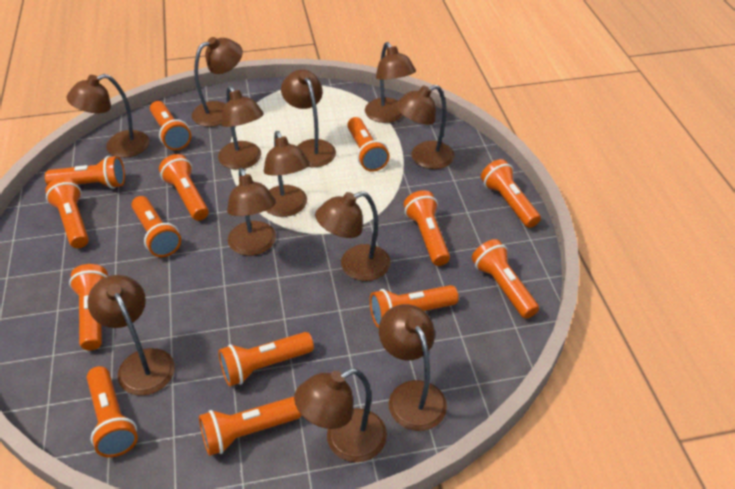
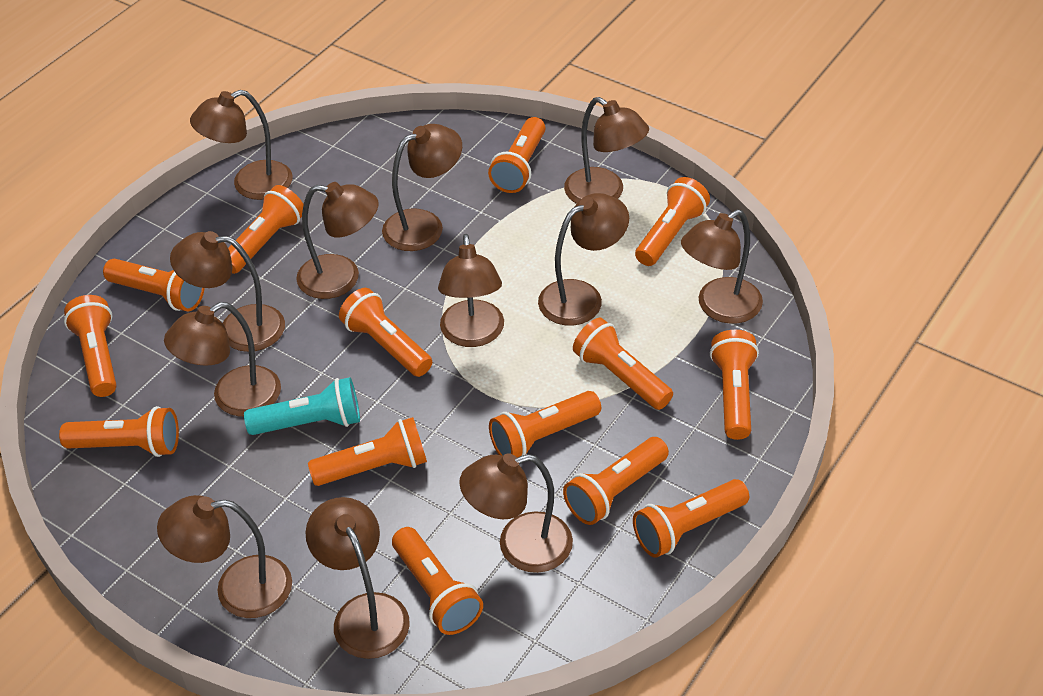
turquoise flashlight: none = 0 -> [244,377,360,435] = 1

